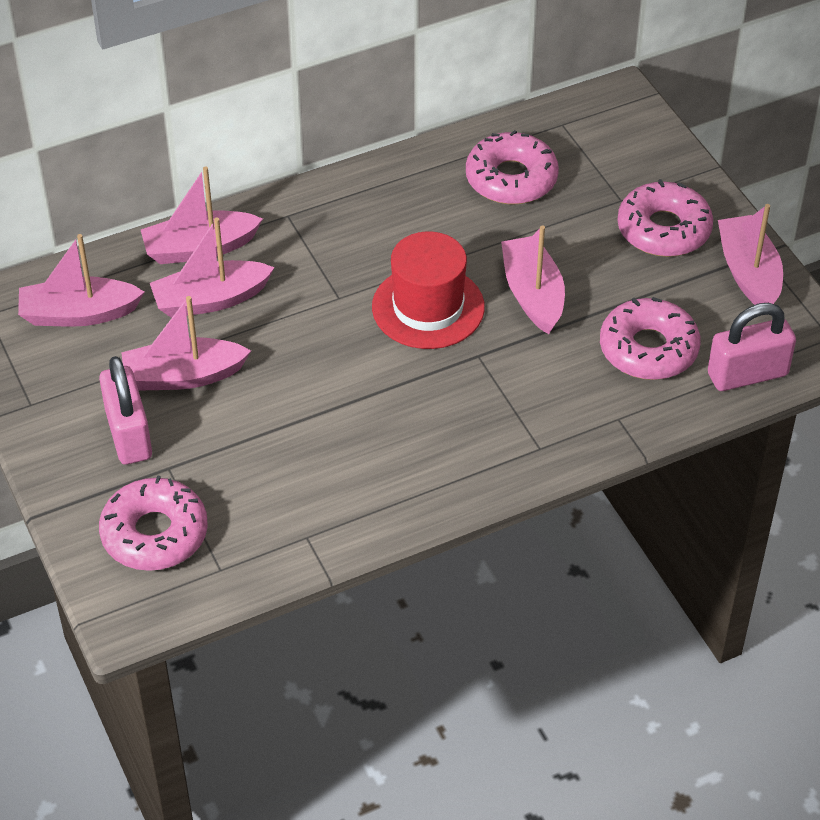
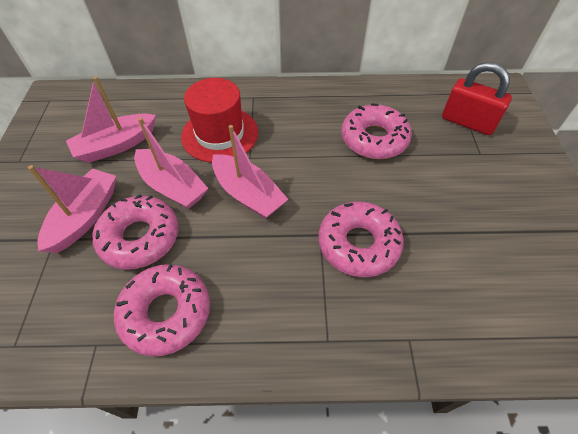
pink boat: [18,234,144,326] [121,296,251,391] [141,166,263,264] [150,218,275,318] [501,225,565,334] [718,204,783,305] = 6 -> [28,165,116,253] [66,76,156,163] [134,117,208,209] [212,125,288,219] = 4
pink padlock: [99,356,152,465] [708,303,796,391] = 2 -> none = 0
red padlock: none = 0 -> [442,62,512,135] = 1

